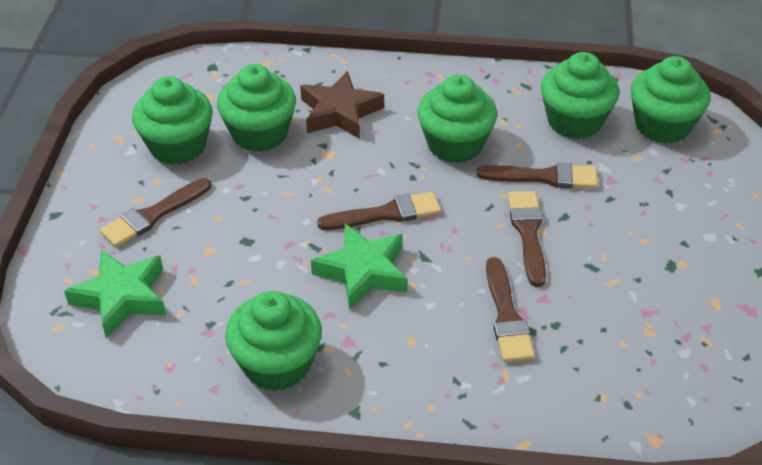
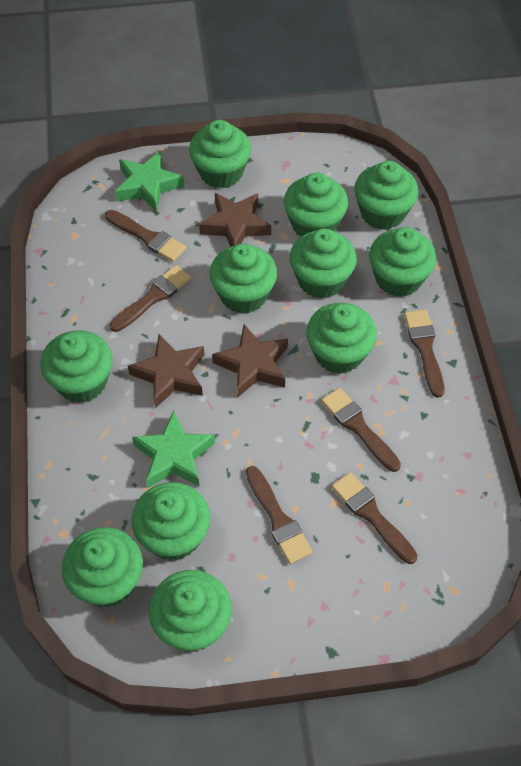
brown brush: [100,178,211,247] [317,192,441,230] [477,163,598,188] [486,257,535,362] [508,191,546,287] = 5 -> [105,210,186,262] [110,265,191,332] [246,466,313,564] [321,388,401,472] [332,472,418,564] [404,310,444,398] = 6
brown star: [300,71,384,139] = 1 -> [128,334,205,408] [199,193,271,246] [212,324,288,397] = 3
green cupcake: [132,76,213,165] [217,64,296,152] [225,291,322,391] [417,75,497,163] [541,52,619,139] [631,56,710,144] = 6 -> [41,330,113,403] [62,527,143,607] [131,482,210,561] [149,570,232,652] [189,120,251,188] [210,244,277,314] [284,173,348,237] [290,229,357,298] [306,303,377,374] [354,161,419,230] [369,227,436,297] = 11

